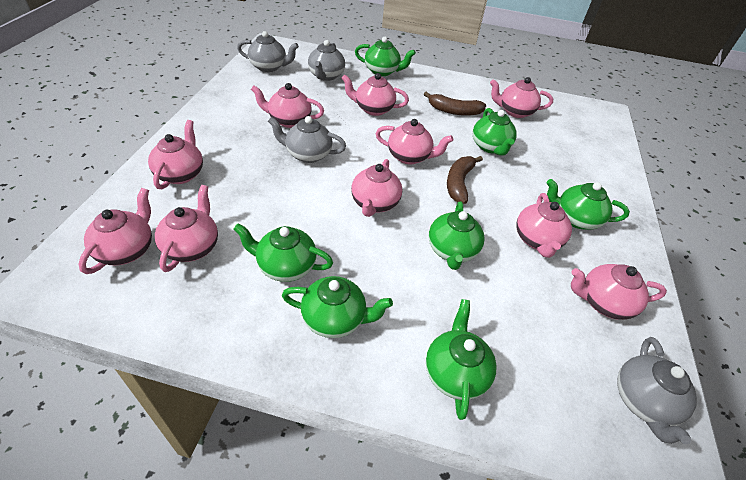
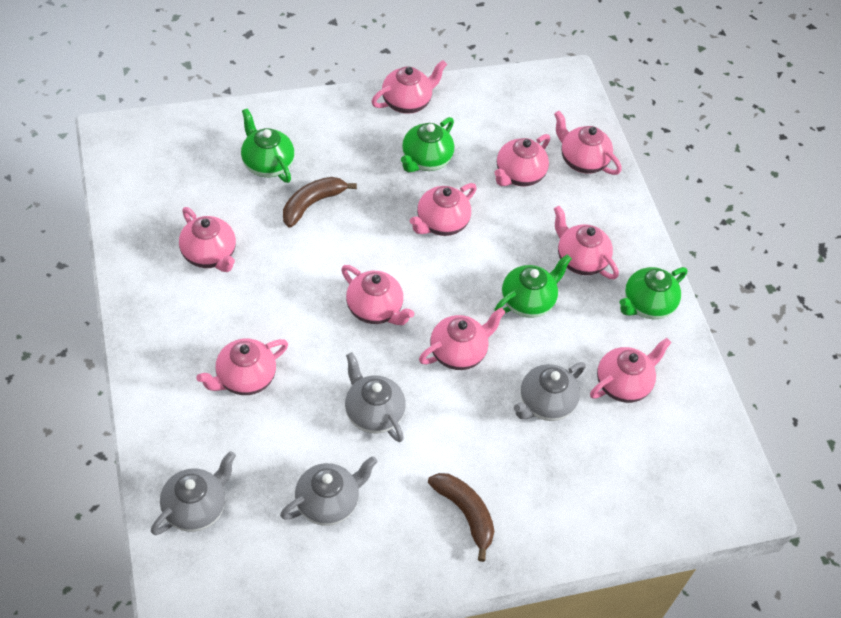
green teapot: [233,224,333,282] [282,276,393,338] [355,37,416,76] [426,299,496,420] [429,201,485,270] [473,108,517,156] [547,179,630,230] = 7 -> [241,108,295,183] [401,117,454,172] [495,254,572,318] [620,267,687,319] = 4

